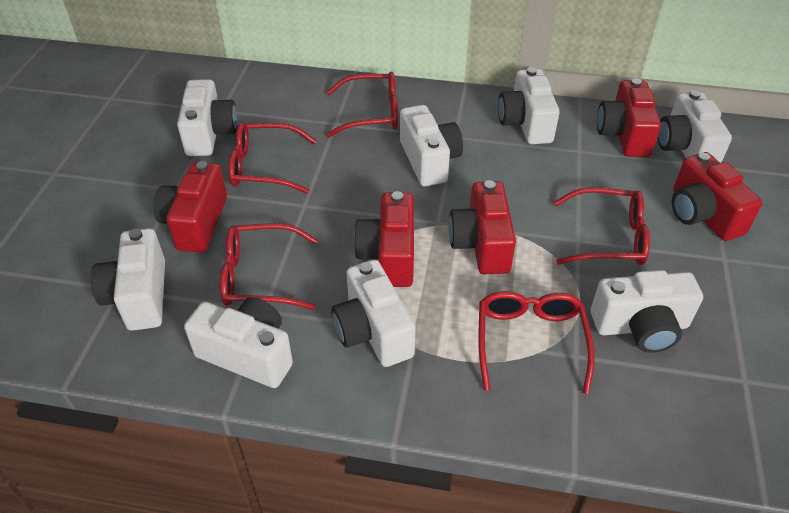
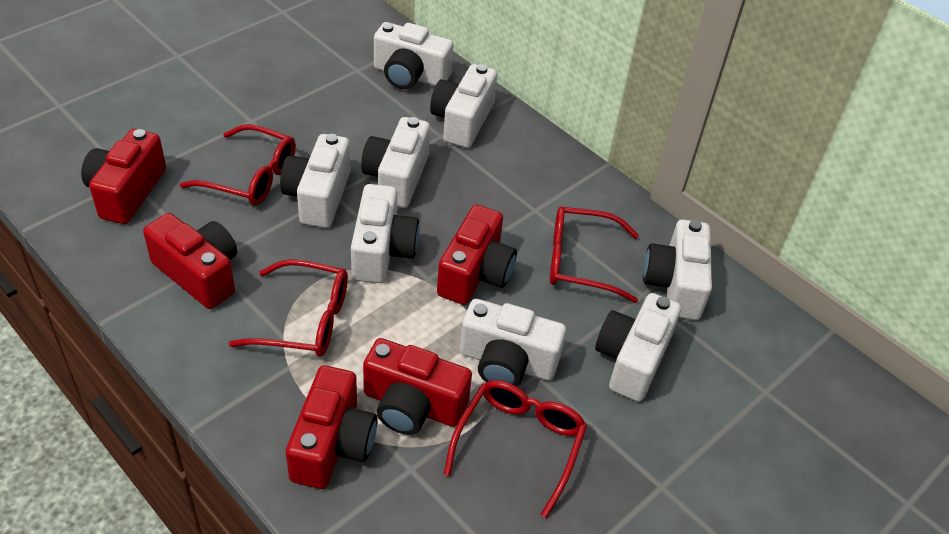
red glasses: [220,223,318,310] [229,122,317,193] [326,72,398,137] [478,291,595,394] [554,187,650,265] = 5 -> [180,124,296,206] [229,259,348,357] [444,380,587,518] [550,206,639,303] = 4

